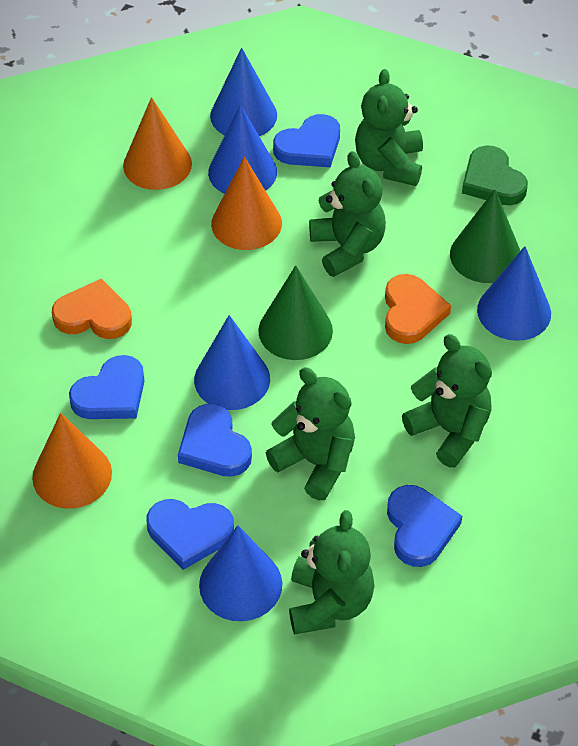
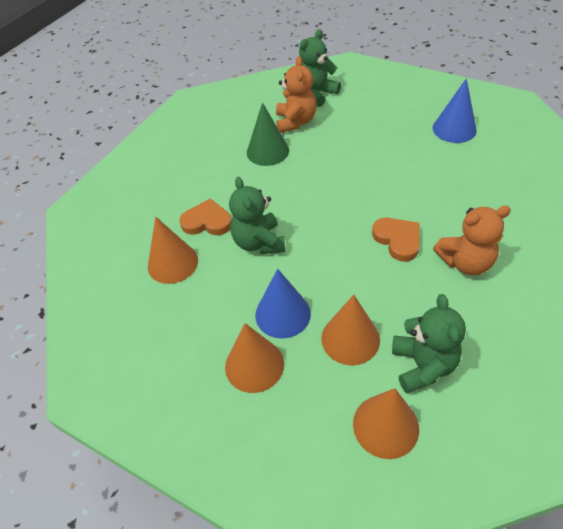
blue cone: [194,315,270,410] [199,525,282,621] [208,105,277,194] [210,48,277,136] [477,246,551,341] = 5 -> [255,269,311,339] [433,78,477,143] = 2
blue heart: [69,355,145,419] [146,499,234,570] [178,404,252,477] [273,114,340,167] [387,485,462,567] = 5 -> none = 0
green cone: [258,265,333,360] [450,189,520,283] = 2 -> [247,102,289,166] = 1
green heart: [462,145,528,205] = 1 -> none = 0
green teddy bear: [266,367,355,500] [289,510,374,634] [309,151,386,277] [355,69,423,186] [402,334,492,468] = 5 -> [229,177,285,254] [299,30,341,107] [392,294,466,393] = 3
orange cone: [32,413,112,509] [123,97,192,190] [211,157,282,250] = 3 -> [148,217,198,284] [225,323,284,393] [321,295,380,365] [353,388,419,459] = 4
orange teddy bear: none = 0 -> [276,56,317,133] [433,206,511,275] = 2

